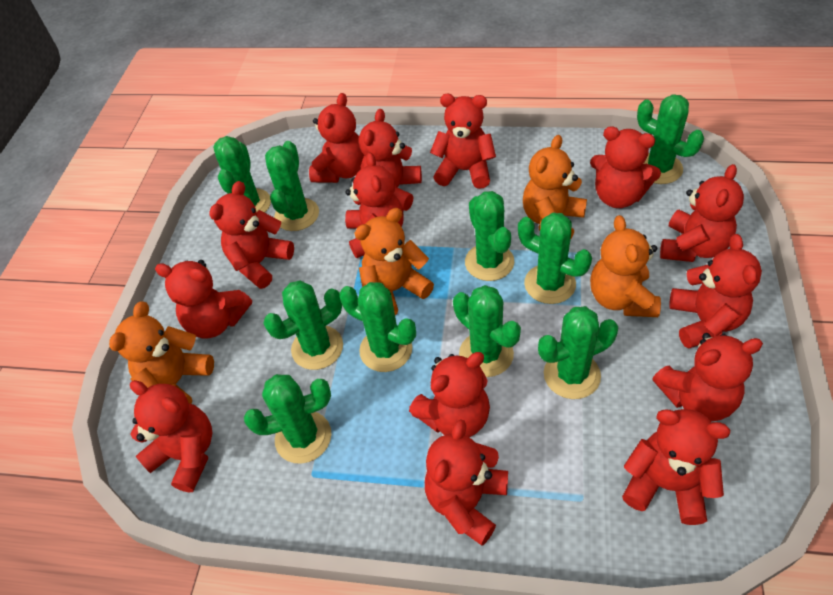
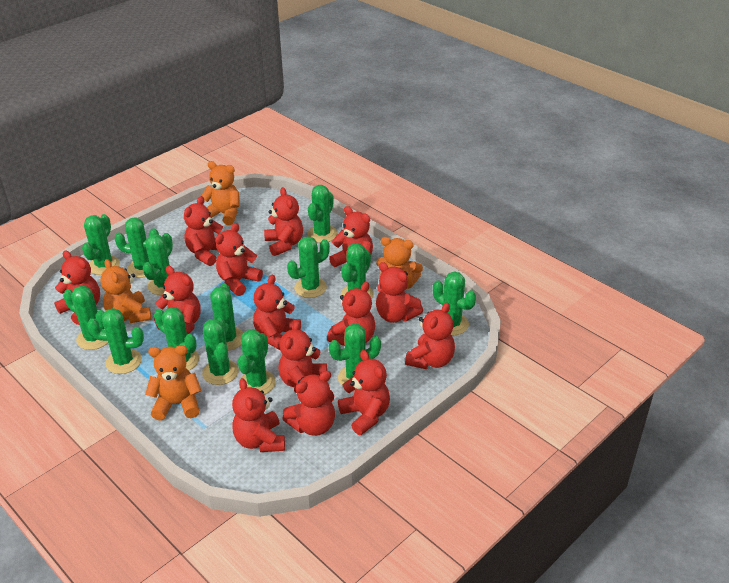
green cactus: [213,136,271,213] [244,374,331,464] [263,280,343,370] [265,141,319,231] [339,282,416,372] [453,285,521,377] [465,191,514,281] [518,213,592,304] [538,306,618,399] [637,94,704,184] = 10 -> [63,286,108,350] [82,214,120,275] [87,308,144,374] [114,217,159,278] [143,233,173,295] [154,307,199,370] [202,319,239,385] [210,283,243,351] [238,329,276,395] [287,236,330,298] [307,185,337,243] [329,324,381,386] [341,243,373,299] [433,271,476,335] = 14

